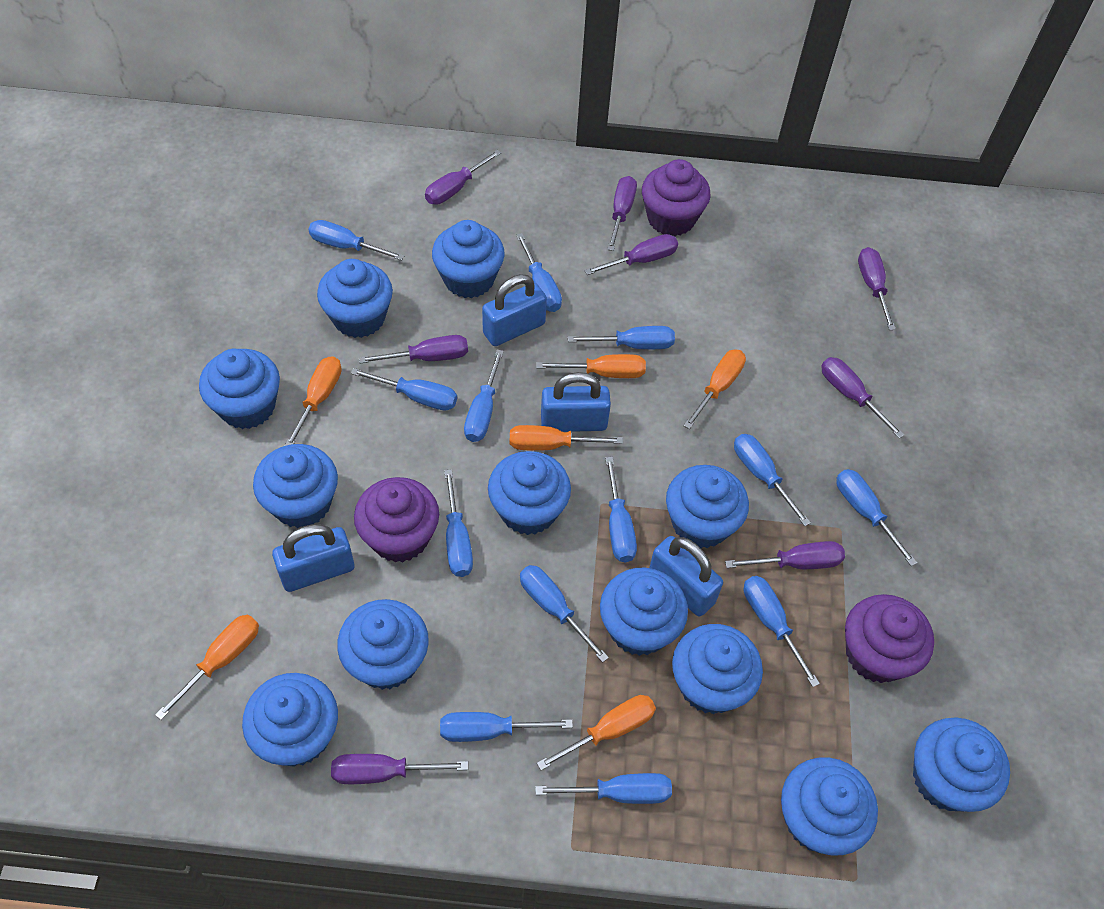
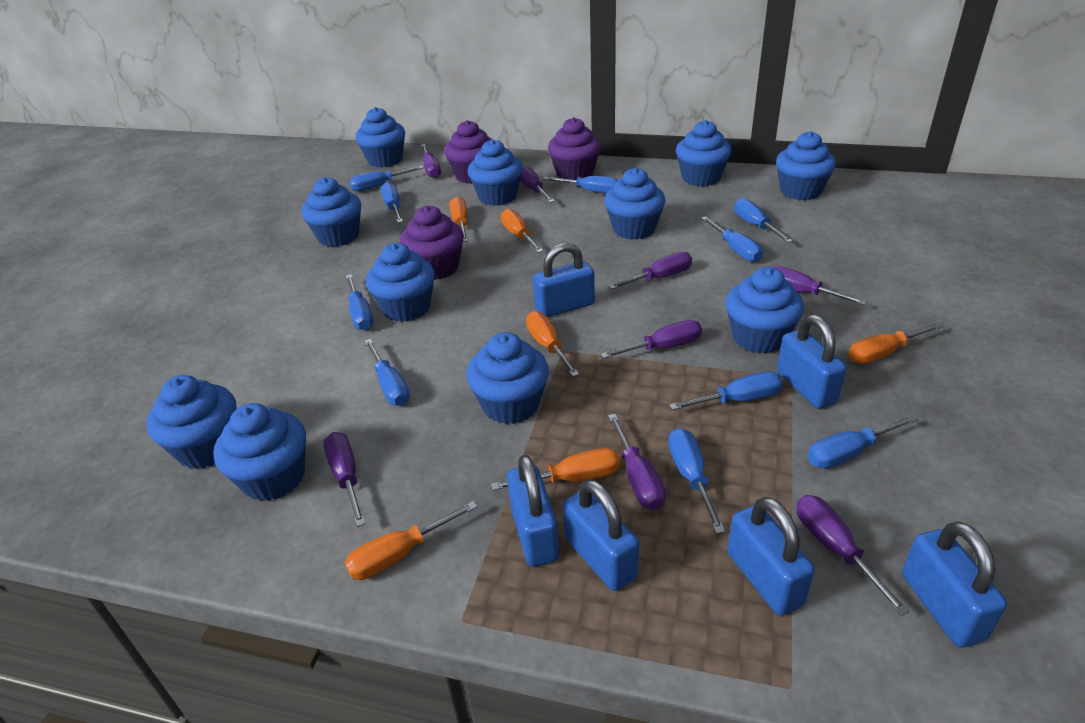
blue cupcake: [199,349,280,429] [242,673,338,767] [253,444,338,528] [317,259,393,338] [337,599,429,690] [432,220,505,298] [488,451,571,535] [600,568,688,656] [666,465,749,548] [672,624,763,714] [781,757,878,855] [913,717,1010,812] = 12 -> [147,375,237,469] [213,403,306,501] [301,177,361,247] [355,107,405,168] [366,243,435,322] [467,332,549,424] [468,139,523,206] [604,168,666,240] [676,120,732,187] [725,267,804,353] [776,131,836,200] = 11
blue padlock: [272,524,354,592] [482,274,547,346] [541,372,611,432] [649,536,723,616] = 4 -> [507,455,559,566] [533,243,595,317] [563,479,639,591] [727,497,815,616] [777,315,846,409] [902,521,1007,647] = 6
blue screwdriver: [308,220,405,261] [351,368,457,411] [440,712,573,742] [444,469,473,577] [464,350,504,442] [516,233,562,312] [520,565,609,663] [535,773,672,804] [568,326,675,349] [605,457,637,562] [734,434,811,526] [744,576,820,687] [836,469,917,566] = 13 -> [346,274,374,330] [349,166,423,191] [364,339,410,406] [381,182,403,223] [543,176,618,193] [668,428,725,534] [669,371,783,410] [701,216,763,262] [734,198,793,243] [808,415,918,469] = 10

